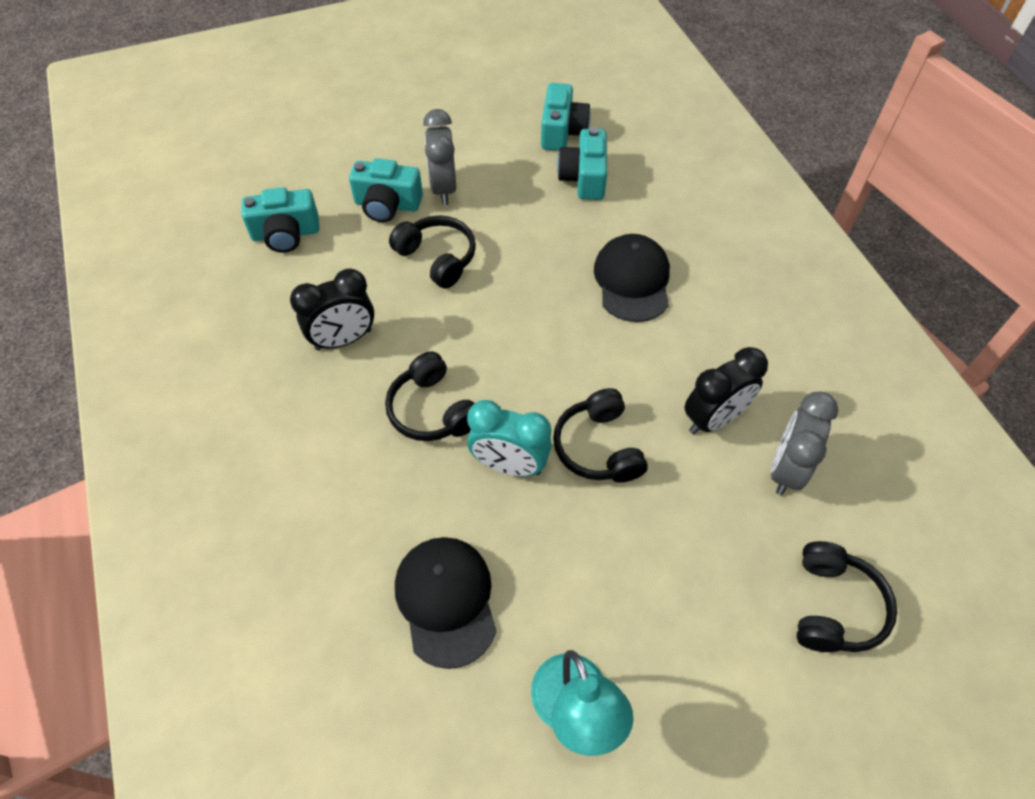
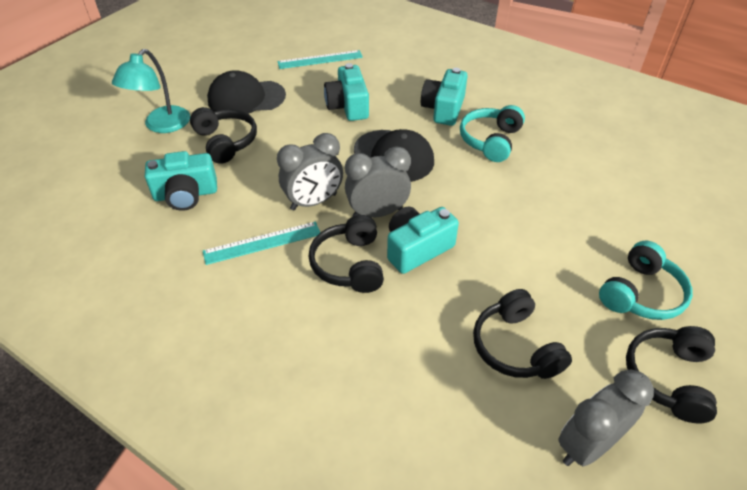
black clock: [290,268,374,351] [684,347,768,434] = 2 -> none = 0
grey clock: [423,109,457,205] [771,391,838,495] = 2 -> [277,133,343,210] [345,146,411,218] [558,370,654,466] = 3
turquoise clock: [467,400,552,476] = 1 -> none = 0
turquoise headphones: none = 0 -> [460,105,525,162] [599,241,693,320] = 2
turquoise ruler: none = 0 -> [203,222,320,265] [277,50,363,69] = 2

